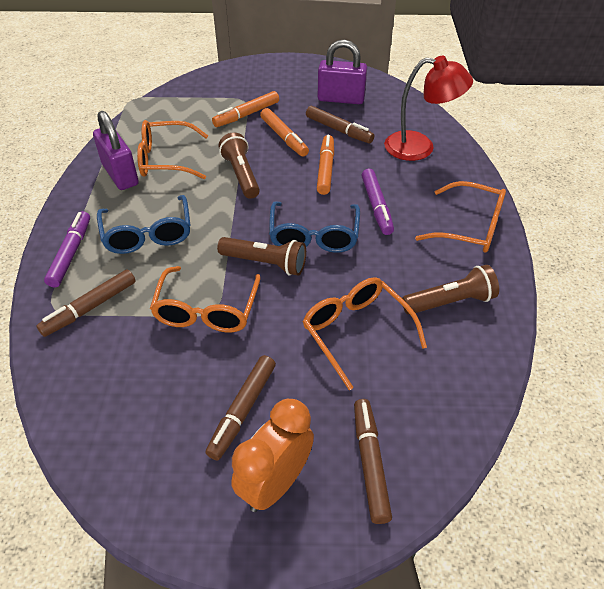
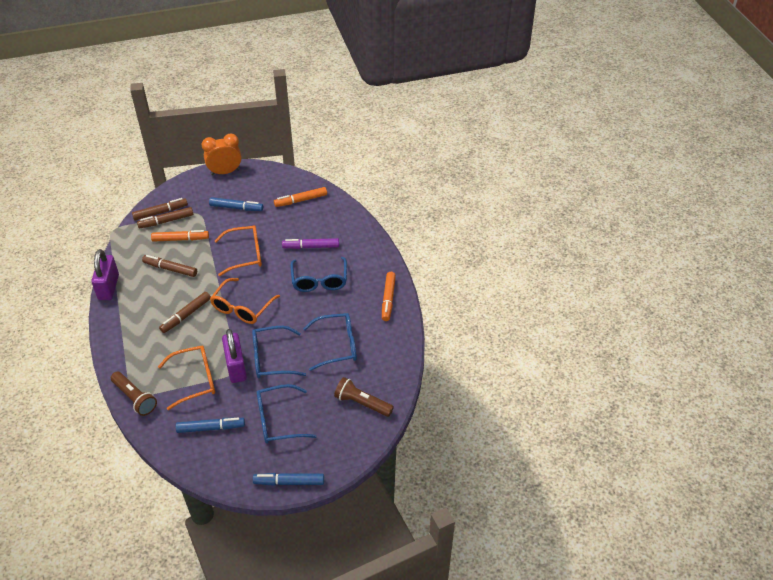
blue glasses: [97,195,190,254] [269,202,360,253] = 2 -> [252,326,306,379] [257,384,317,444] [290,257,347,292] [303,313,357,371] = 4
blue marker: none = 0 -> [176,418,245,433] [209,197,263,211] [253,473,324,486] = 3
brown flashlight: [217,237,306,276] [219,132,260,199] [402,265,499,315] = 3 -> [111,372,157,416] [334,377,394,417] = 2
orange glasses: [137,120,208,179] [150,266,260,333] [303,277,427,390] [415,181,506,253] = 4 -> [158,346,215,410] [210,278,280,324] [215,225,262,276] = 3
purple marker: [44,211,90,287] [361,169,394,235] = 2 -> [282,238,339,249] = 1
red lamp: [384,56,473,161] = 1 -> none = 0

